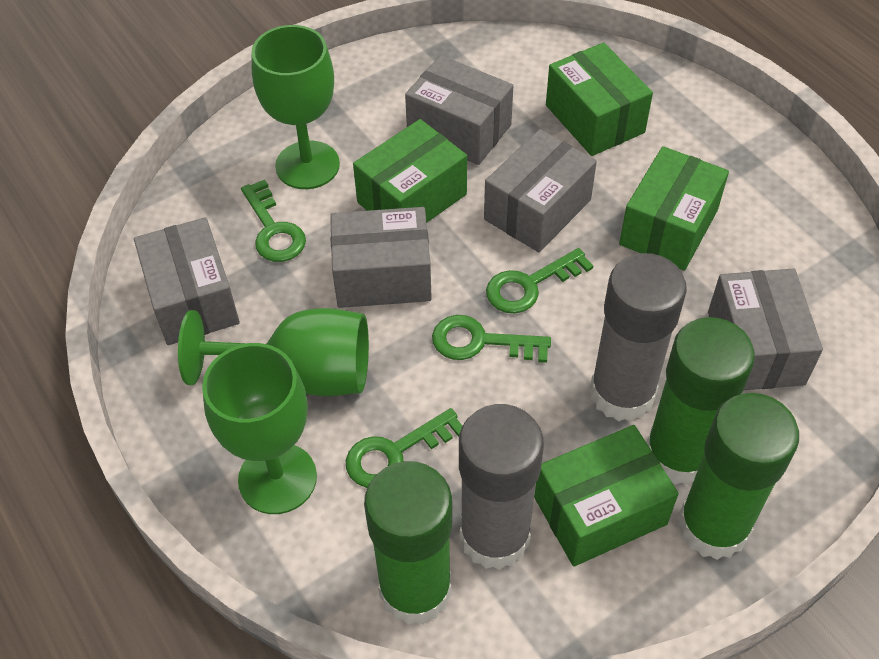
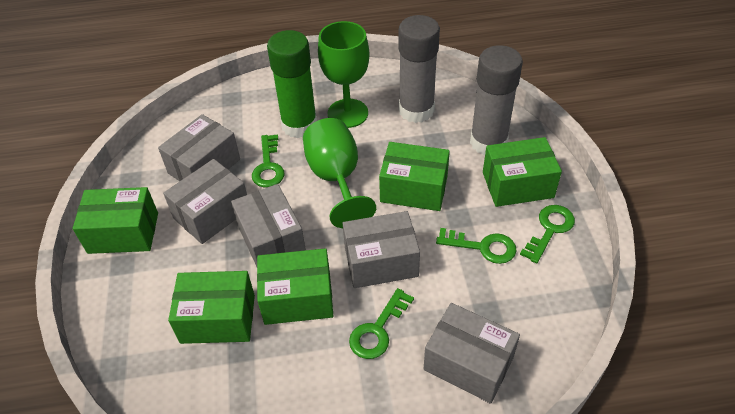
green box: [353,119,467,223] [534,425,679,567] [546,42,653,156] [619,146,729,271] = 4 -> [73,187,158,254] [168,271,255,344] [257,248,333,325] [379,142,450,211] [483,137,562,207] = 5
green glue stick: [364,461,452,625] [646,317,755,485] [678,393,799,560] = 3 -> [267,30,317,138] = 1
green goblet: [178,308,369,396] [202,343,317,514] [251,25,340,189] = 3 -> [303,118,376,228] [318,21,370,128] = 2

